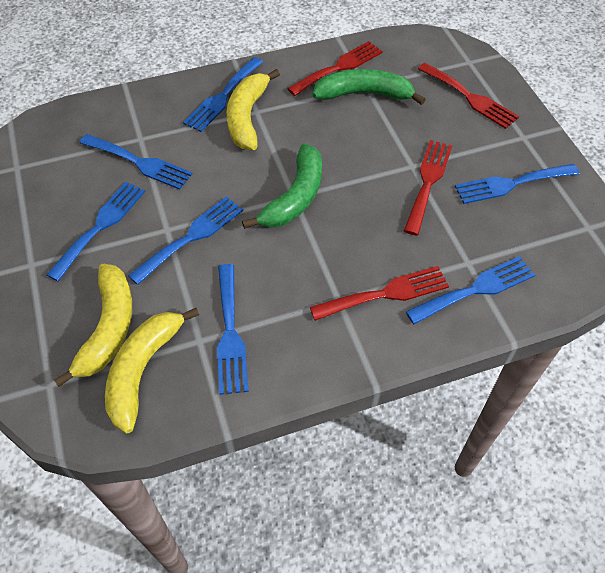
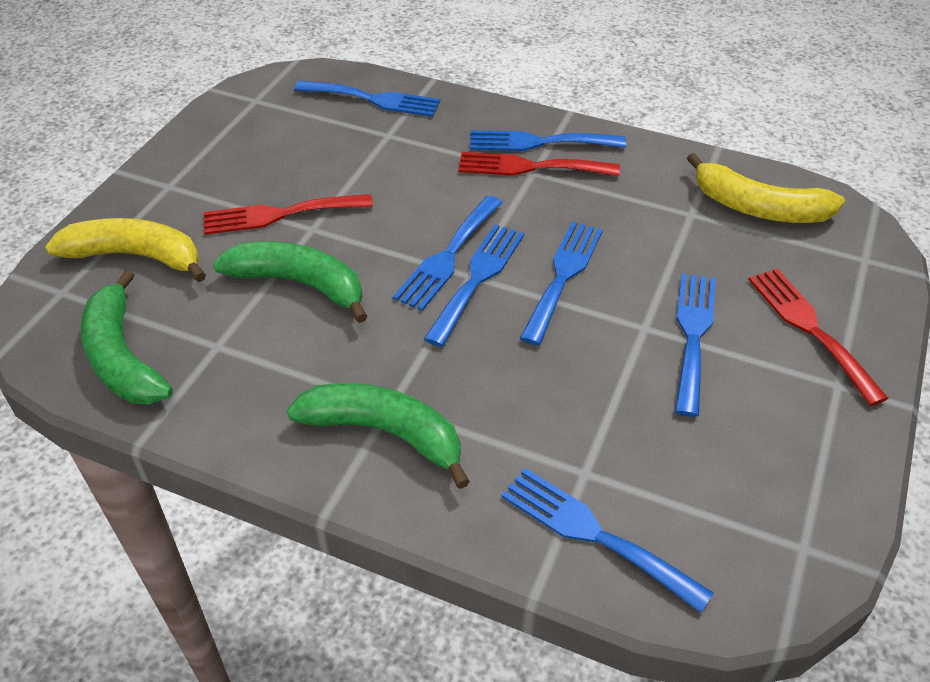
green banana: [242,144,322,229] [312,69,426,105] = 2 -> [81,270,173,405] [213,241,368,323] [287,383,470,489] = 3
red fork: [288,41,383,96] [310,266,449,321] [404,140,453,235] [418,63,519,129] = 4 -> [204,194,373,235] [459,152,620,176] [748,269,889,406] = 3
yellow banana: [54,264,132,387] [105,308,199,433] [226,69,280,150] = 3 -> [45,218,206,282] [687,153,845,223] = 2

